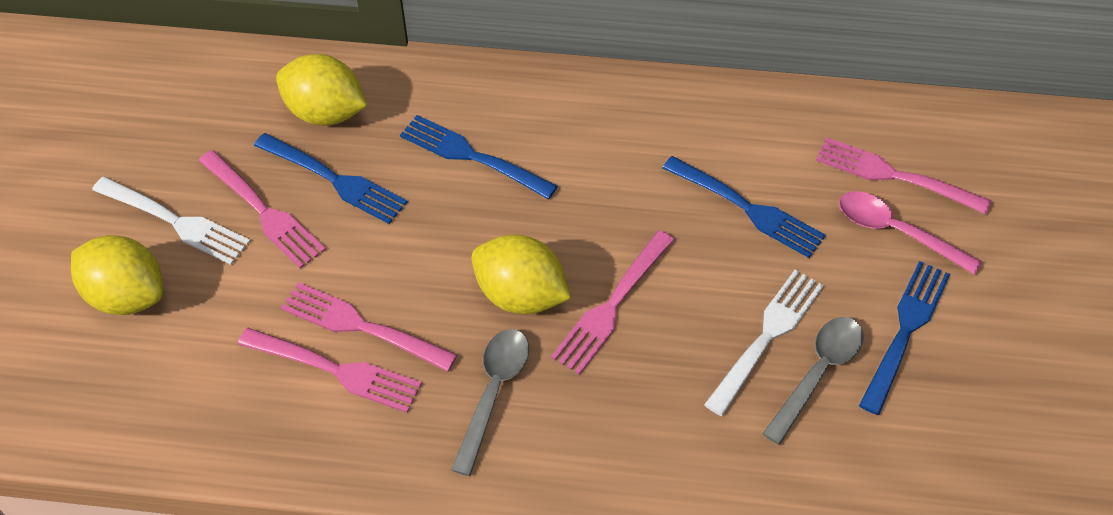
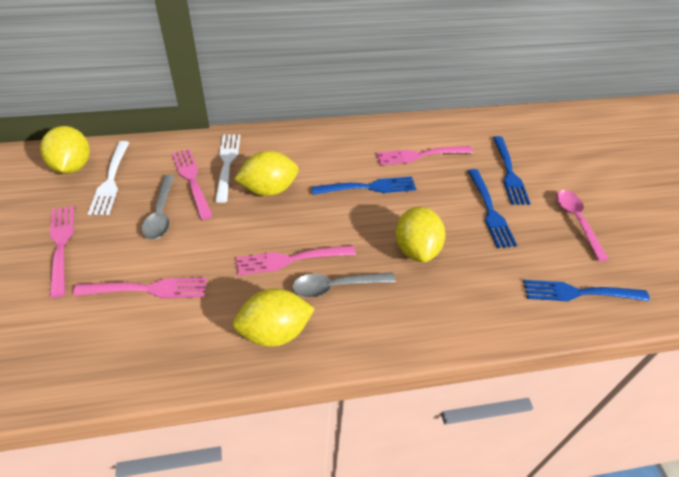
yellow lemon: [71,235,163,315] [276,54,367,126] [471,234,571,314] = 3 -> [40,126,90,174] [233,289,315,347] [234,151,299,196] [395,207,445,262] = 4

